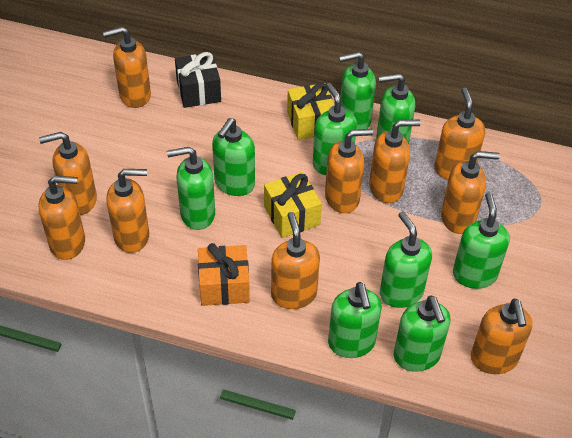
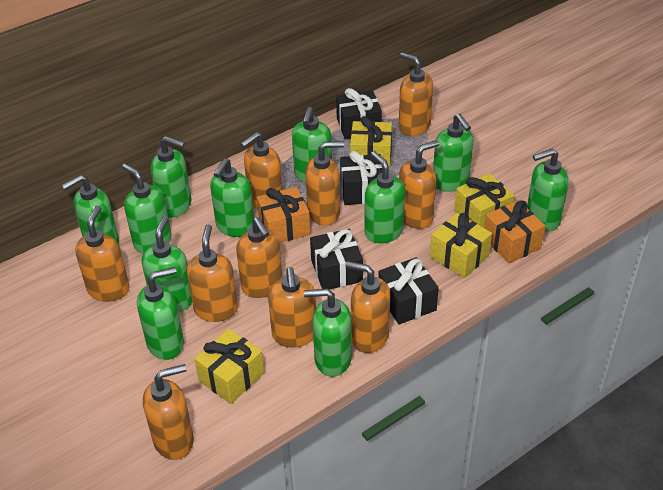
black gift: [175,52,221,108] = 1 -> [310,229,363,290] [336,88,382,139] [340,151,383,205] [378,257,439,325] = 4
green soap dispenser: [167,147,215,230] [212,118,255,196] [313,83,357,175] [328,282,382,358] [339,51,376,129] [376,73,415,144] [380,211,432,308] [394,295,450,372] [453,192,510,289] = 9 -> [62,175,119,245] [122,163,172,254] [137,267,184,360] [142,216,192,312] [151,136,191,218] [210,158,254,237] [292,107,332,183] [304,289,352,377] [364,151,405,243] [433,113,474,192] [527,148,569,232] = 11
orange gift: [198,243,250,306] = 1 -> [257,187,310,243] [484,200,545,264] = 2
yellow gift: [264,172,322,238] [287,83,334,140] = 2 -> [194,329,264,404] [350,116,392,169] [430,213,492,278] [454,173,514,228] = 4

